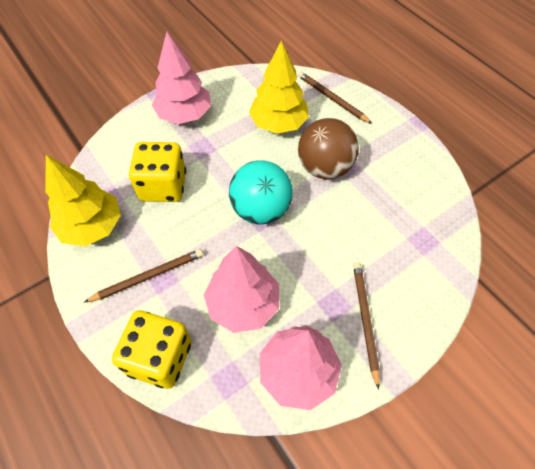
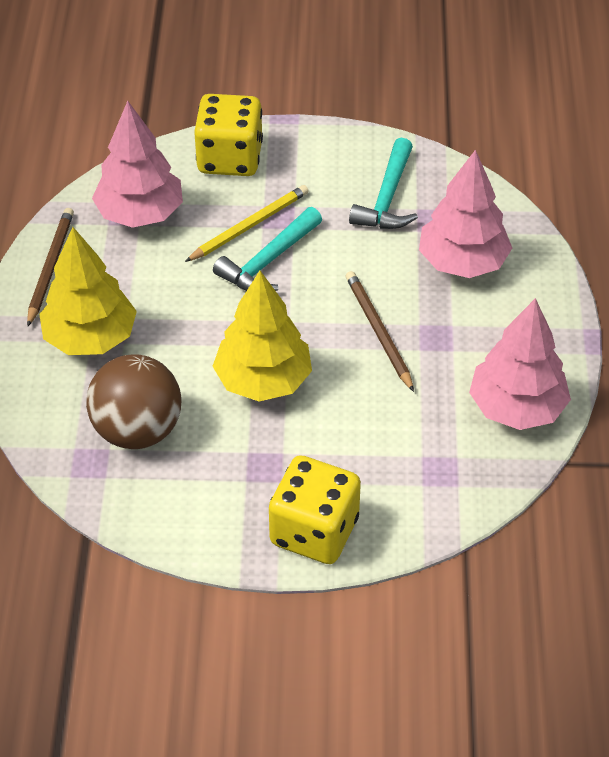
brown pencil: [84,249,203,302] [298,72,372,124] [353,262,380,390] = 3 -> [27,208,74,327] [346,271,414,392] = 2
turquoise ball: [229,160,293,224] = 1 -> none = 0
turquoise hammer: none = 0 -> [213,207,322,291] [349,138,418,229] = 2
yellow pencil: none = 0 -> [185,185,308,262] = 1

